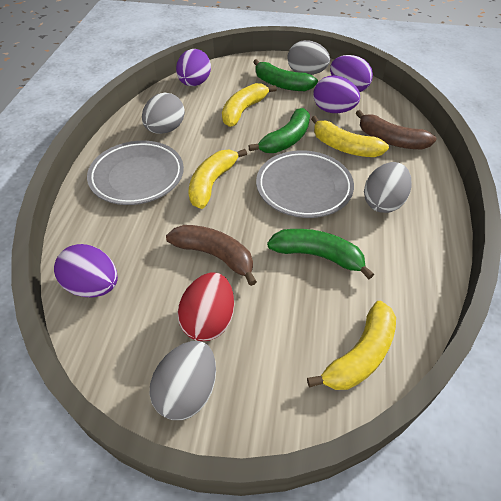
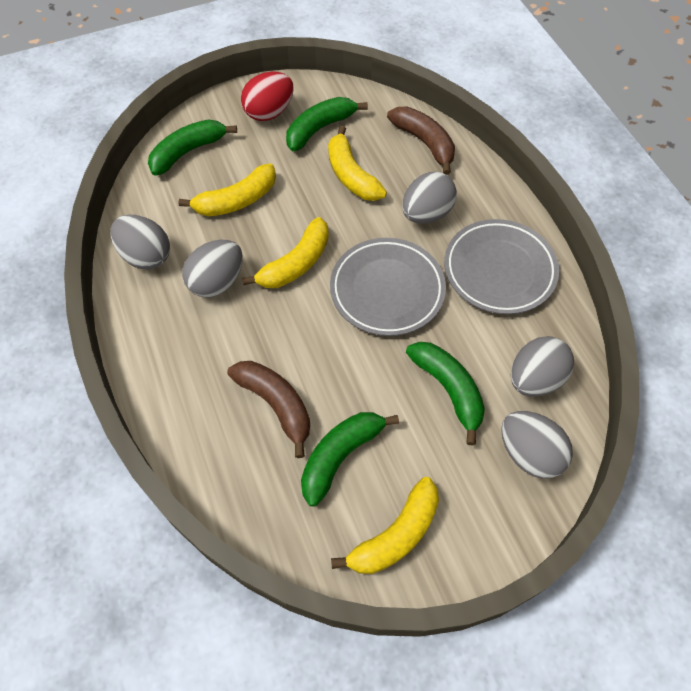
green banana: [248,108,310,153] [253,59,318,91] [267,229,374,279] = 3 -> [148,119,237,176] [286,97,368,151] [301,412,399,507] [406,342,485,445] = 4
grey egg: [142,93,185,134] [149,341,216,420] [287,40,330,75] [364,162,412,213] = 4 -> [111,215,170,270] [182,240,243,298] [402,172,457,224] [501,411,573,479] [511,336,574,397] = 5
purple egg: [54,244,118,297] [176,49,211,86] [313,75,360,113] [330,55,373,92] = 4 -> none = 0

